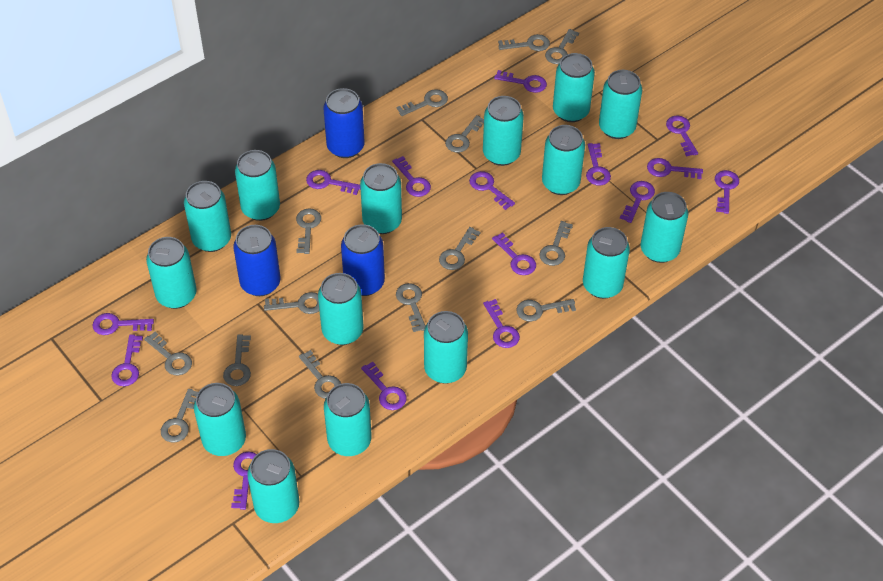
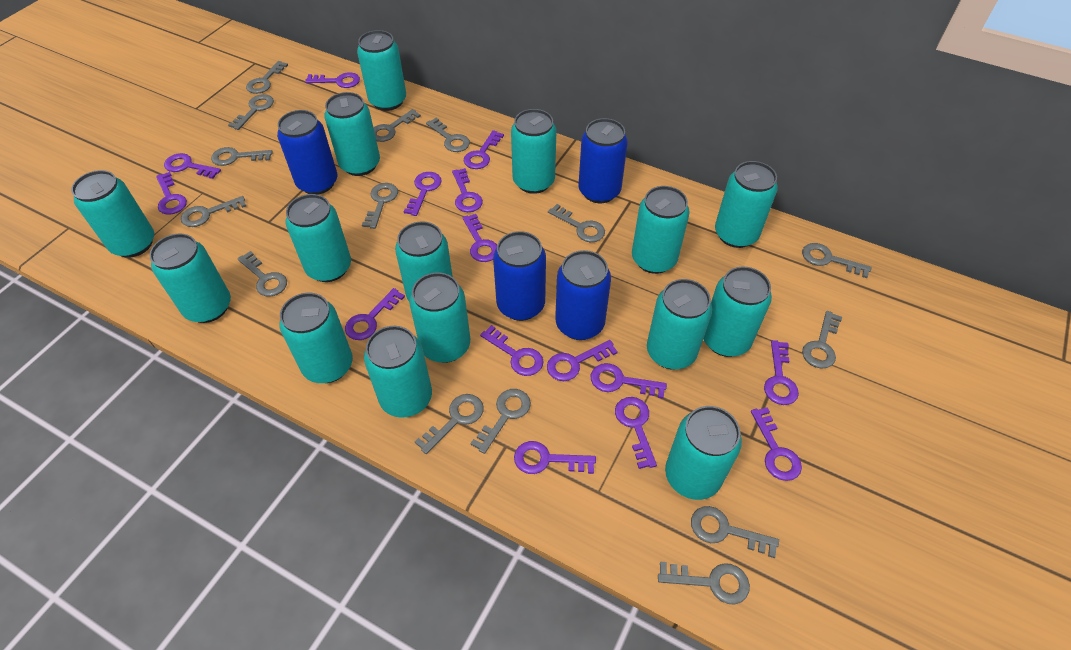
blue can: [233,225,281,296] [324,88,365,158] [341,224,385,296] = 3 -> [277,110,337,195] [493,231,546,321] [555,250,611,340] [579,118,628,203] = 4
grey key: [144,332,192,375] [161,389,198,443] [223,334,251,386] [264,292,319,314] [296,208,321,254] [299,350,341,399] [396,283,425,332] [397,89,448,116] [439,227,480,270] [445,115,484,152] [498,34,550,51] [516,299,576,322] [539,221,573,266] [545,29,579,64] = 14 -> [181,196,246,227] [211,147,273,166] [228,94,274,130] [237,251,287,296] [246,61,288,94] [362,183,398,229] [373,109,421,142] [415,394,484,454] [426,118,470,152] [470,389,531,454] [548,204,605,242] [658,562,750,605] [691,506,779,558] [802,243,871,278] [802,311,842,369] = 15

